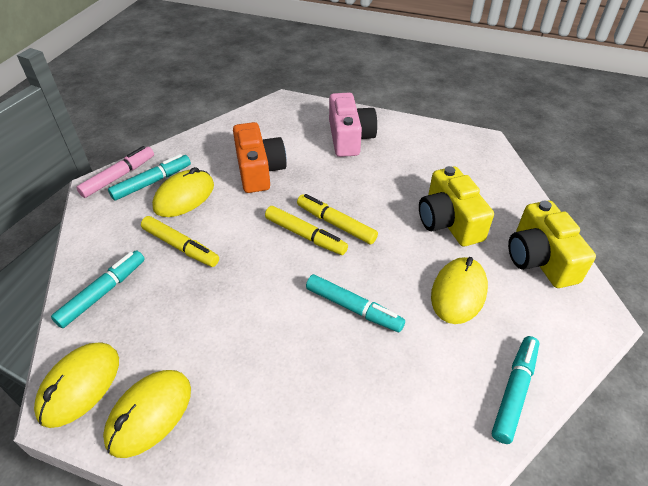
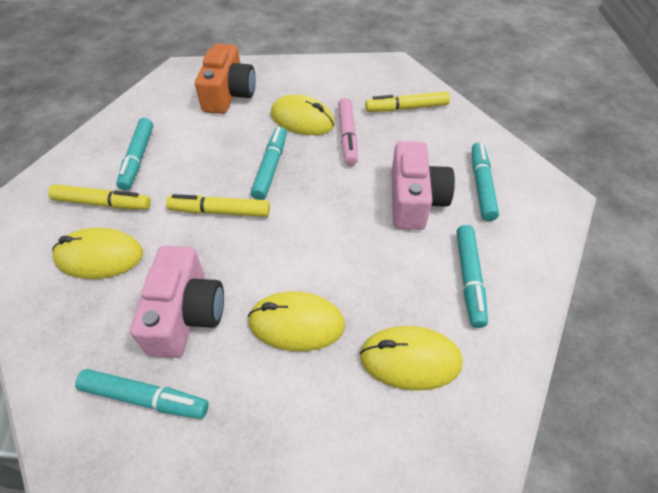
pink camera: [329,93,377,157] = 1 -> [130,246,224,358] [392,141,455,230] = 2
turquoise marker: [51,250,145,328] [108,154,191,201] [306,274,405,332] [492,336,540,444] = 4 -> [75,369,209,419] [116,118,153,190] [251,127,287,200] [457,225,488,328] [472,142,499,221] = 5
yellow camera: [419,166,494,246] [508,201,596,288] = 2 -> none = 0

